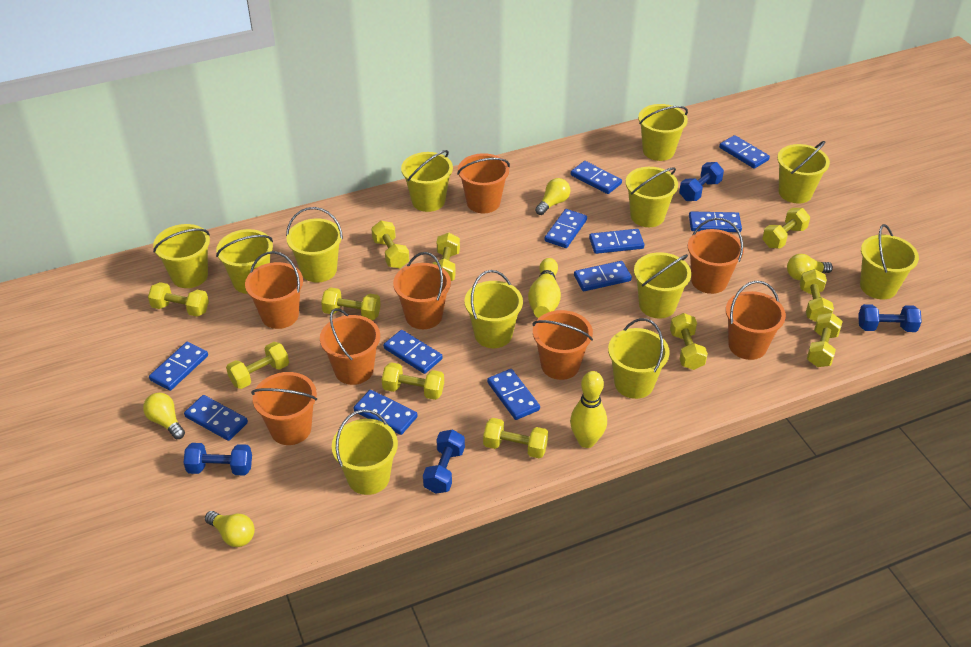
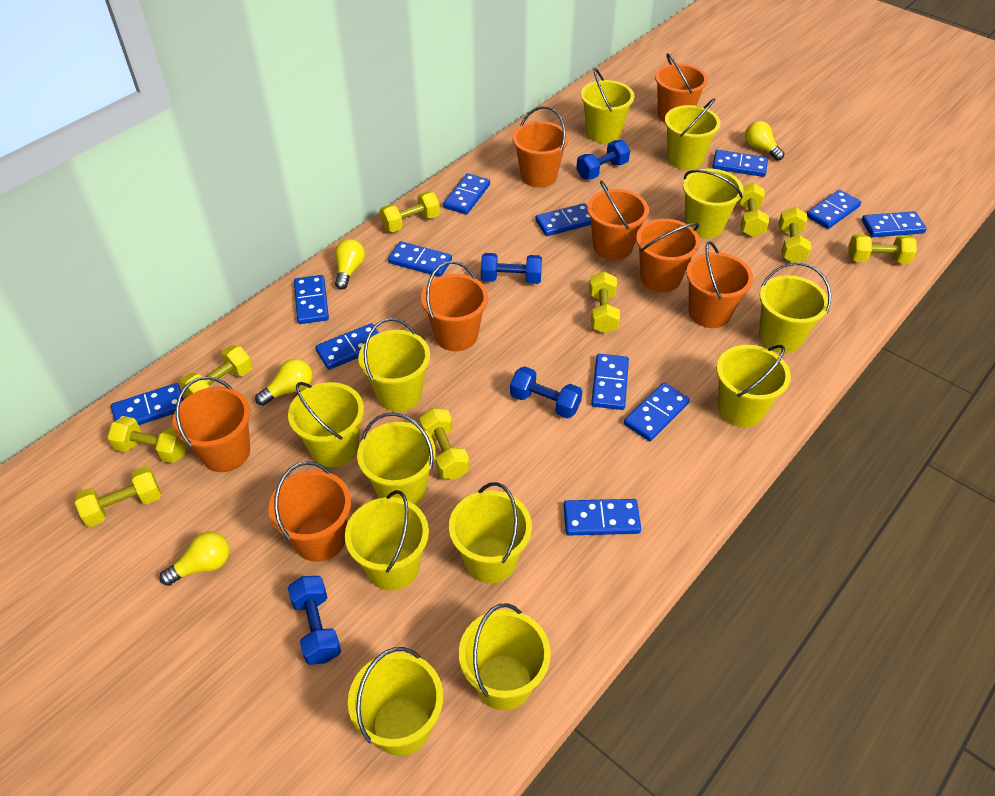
blue domino: [149,342,208,391] [184,395,248,441] [354,390,418,435] [383,330,443,374] [487,369,540,420] [544,209,587,248] [571,161,622,194] [574,261,632,291] [589,229,644,254] [689,211,742,232] [719,135,770,169] = 11 -> [111,383,184,425] [294,275,329,324] [315,323,379,370] [388,241,452,277] [443,173,490,215] [535,203,591,236] [563,499,641,535] [591,354,629,410] [624,383,690,441] [712,150,768,177] [807,190,861,229] [862,211,927,237] = 12
yellow bowling pin: [528,258,561,318] [570,371,607,448] = 2 -> none = 0
yellow dumbbell: [148,282,209,317] [226,342,289,389] [321,287,381,320] [371,221,410,268] [382,362,444,400] [432,233,460,281] [483,418,548,459] [670,313,708,370] [762,208,810,249] [799,269,834,322] [807,313,843,367] = 11 -> [75,466,161,527] [107,416,188,463] [180,345,253,396] [380,192,440,232] [419,408,470,479] [589,271,620,334] [737,183,769,237] [778,207,811,263] [848,234,917,264] = 9

